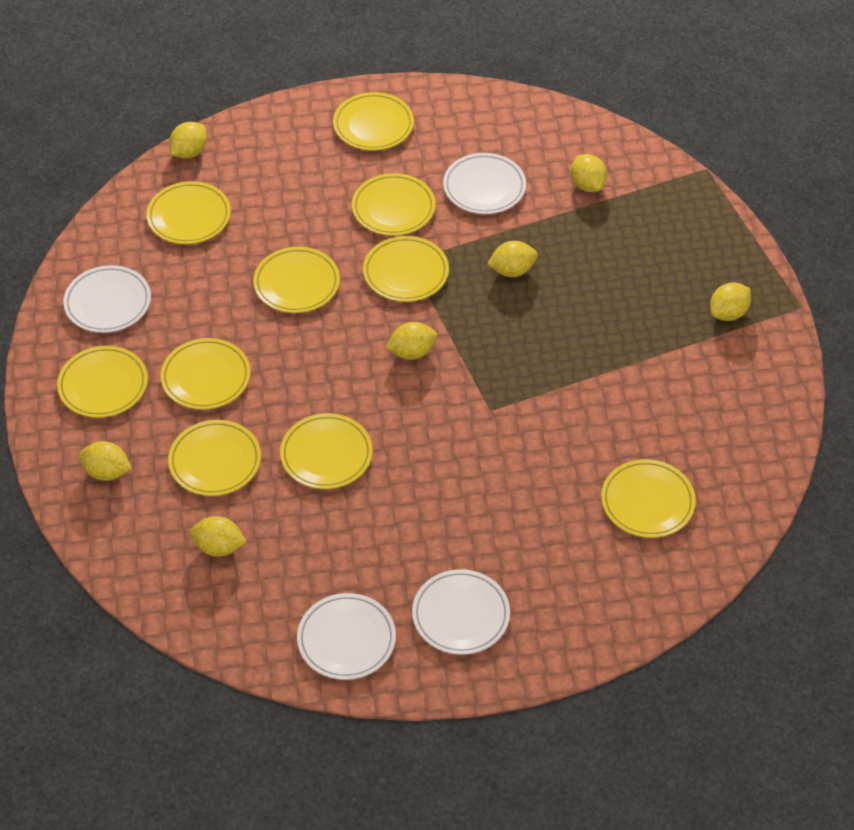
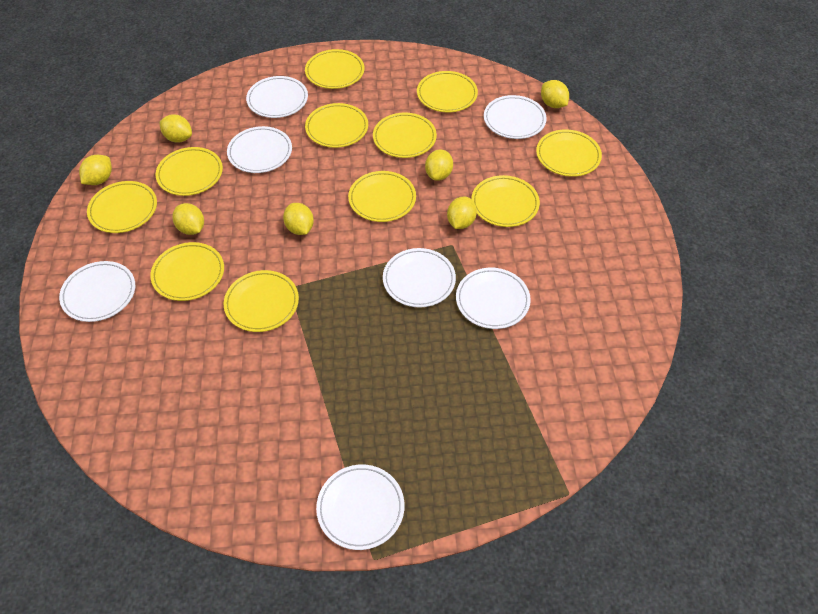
white plate: [63,265,151,333] [297,593,396,680] [412,569,510,655] [443,153,526,214] = 4 -> [59,261,135,322] [227,126,292,173] [246,76,308,118] [316,465,404,550] [383,248,456,307] [456,268,531,329] [484,95,547,139] = 7
yellow plate: [57,346,148,418] [146,181,231,244] [160,338,251,410] [168,420,261,496] [253,247,340,313] [280,413,372,489] [333,92,414,151] [352,173,435,236] [363,236,449,302] [601,459,696,538] = 10 -> [87,181,157,233] [150,242,224,301] [156,147,223,196] [224,270,299,332] [305,49,364,89] [305,103,368,148] [348,171,416,222] [373,112,437,158] [417,71,478,112] [471,175,540,227] [536,129,602,177] = 11

